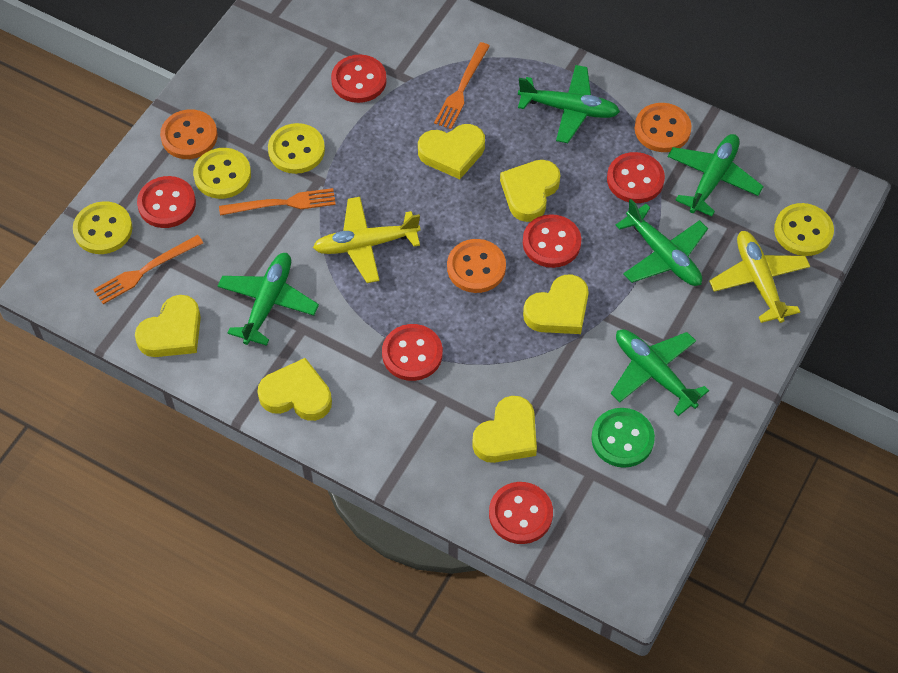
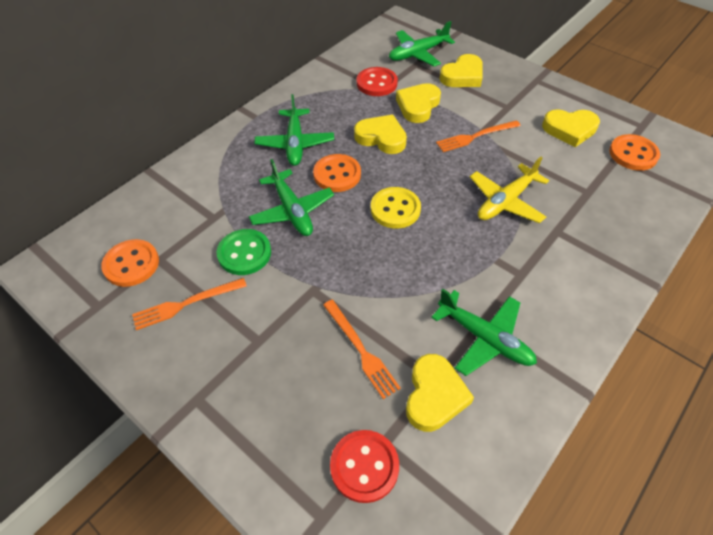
green plane: [218,253,319,346] [518,65,620,143] [611,329,709,416] [616,199,708,286] [668,134,764,216] = 5 -> [249,159,334,236] [254,94,334,166] [389,21,455,67] [431,289,537,376] = 4
red button: [137,176,196,228] [331,55,387,103] [382,324,443,381] [489,482,553,544] [523,214,581,268] [607,152,665,203] = 6 -> [330,430,399,503] [357,67,398,96] = 2
yellow button: [73,201,132,254] [193,148,251,199] [268,123,325,174] [774,203,834,256] = 4 -> [371,187,421,228] = 1
yellow heart: [135,295,201,357] [258,358,332,421] [418,124,485,179] [472,396,537,463] [500,160,560,222] [523,274,589,334] = 6 -> [354,115,407,154] [396,83,441,123] [406,354,474,432] [439,54,483,87] [542,109,600,147] = 5
yellow plane: [313,197,420,283] [709,231,810,323] = 2 -> [470,157,549,223] = 1

